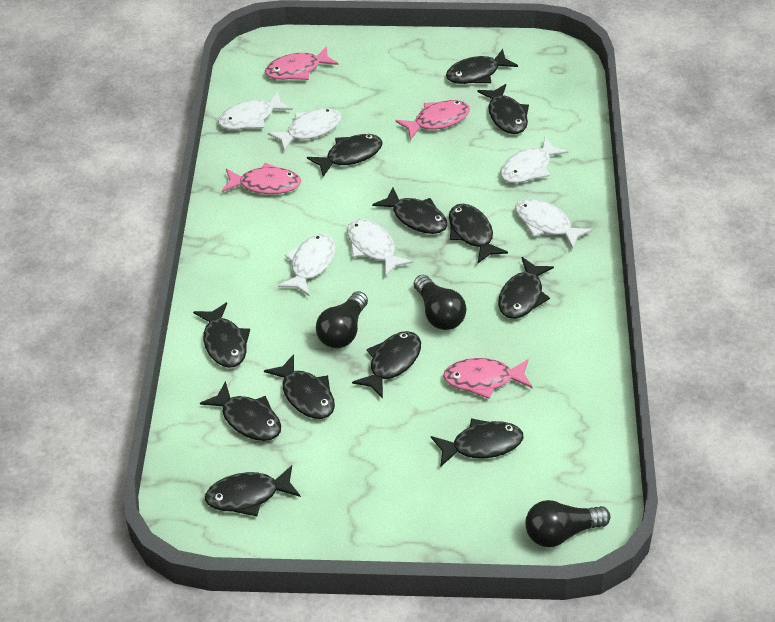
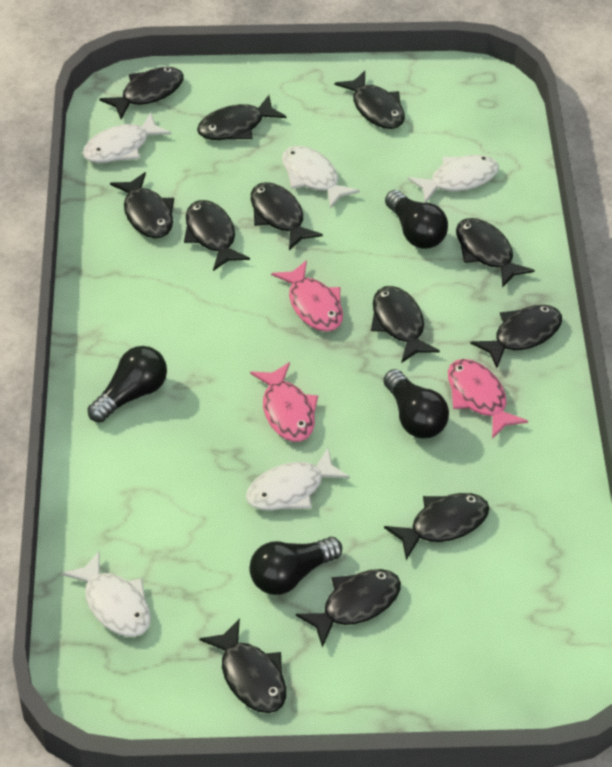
black light bulb: [316,291,368,348] [414,275,466,330] [525,500,611,547] = 3 -> [87,346,167,423] [249,537,342,595] [383,369,449,438] [385,190,448,249] = 4
pink fish: [222,163,301,194] [265,46,339,80] [395,100,470,140] [443,358,533,399] = 4 -> [250,362,318,442] [271,260,343,332] [448,359,528,439] = 3
white fish: [218,92,293,130] [268,108,341,151] [278,234,336,297] [347,219,413,277] [500,137,569,183] [515,199,592,249] = 6 -> [62,551,151,637] [83,112,171,163] [246,448,350,511] [282,146,360,209] [408,155,499,203] = 5

